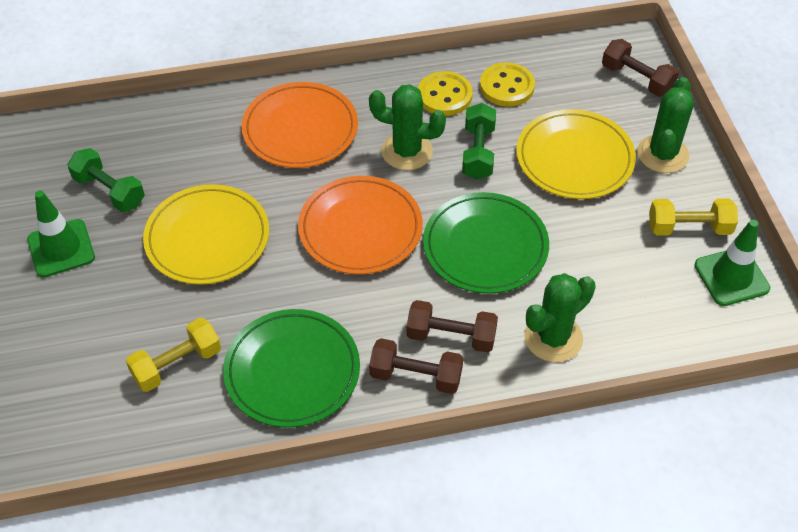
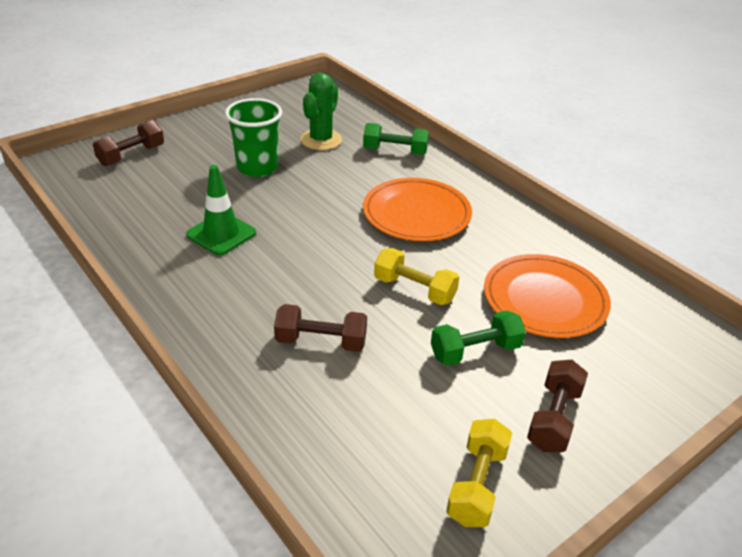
green cactus: [369,84,446,170] [524,273,596,362] [637,77,694,173] = 3 -> [300,73,342,150] = 1
green cup: none = 0 -> [225,98,282,177] = 1
green plate: [223,309,360,427] [423,192,549,294] = 2 -> none = 0
green traffic cone: [27,191,95,278] [694,220,770,306] = 2 -> [186,165,256,255] = 1
yellow button: [418,71,472,116] [480,62,535,107] = 2 -> none = 0
yellow plate: [143,184,269,285] [516,109,636,199] = 2 -> none = 0

